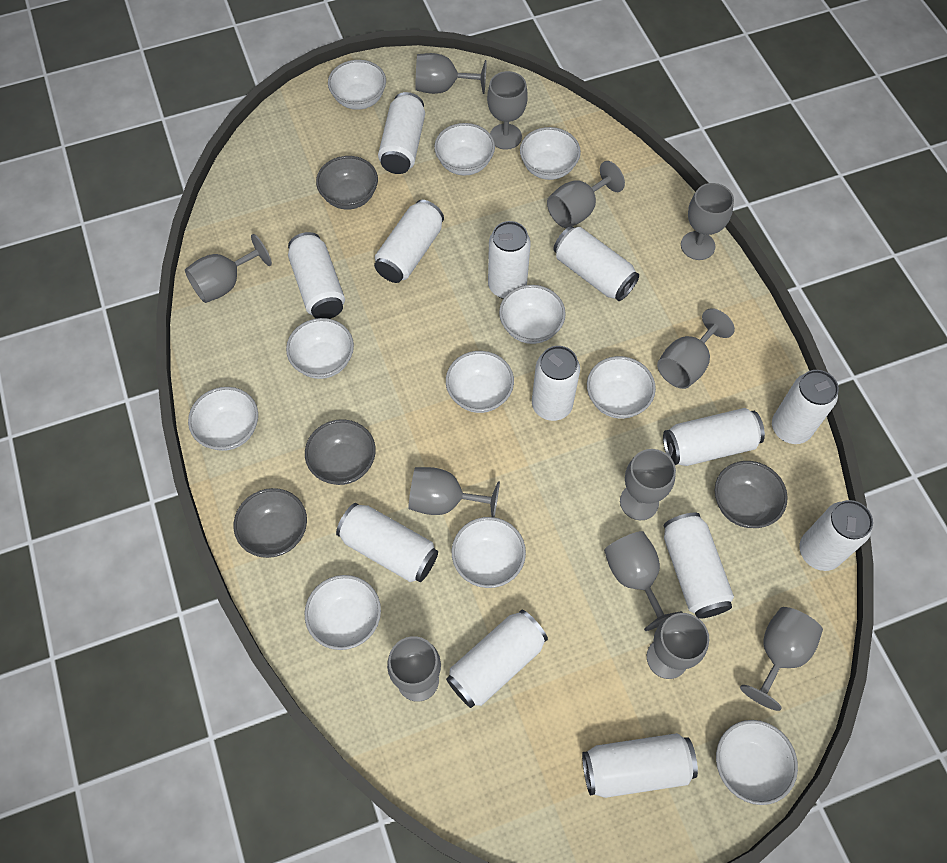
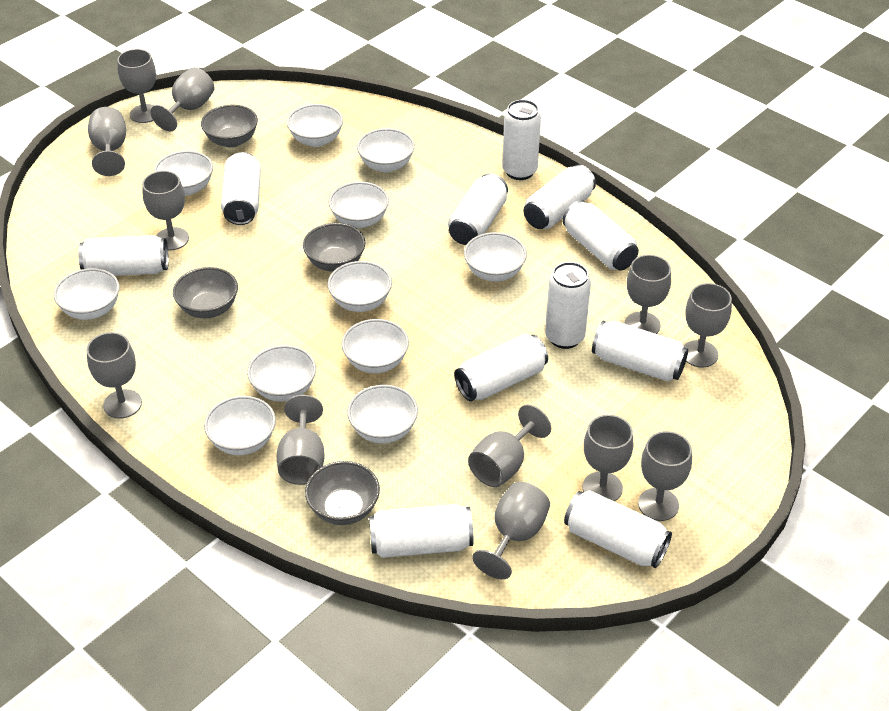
white can: [288,232,345,319] [336,503,438,582] [374,200,444,283] [378,92,425,174] [446,610,548,708] [488,221,531,299] [532,346,580,421] [553,226,639,301] [582,733,698,798] [663,408,765,466] [663,513,734,619] [772,370,839,444] [799,500,873,571] = 13 -> [79,235,169,276] [221,152,261,225] [369,504,473,558] [448,173,508,245] [455,334,548,401] [502,100,541,180] [523,165,596,229] [545,262,591,349] [562,200,639,270] [564,490,672,568] [592,320,688,382] = 11

